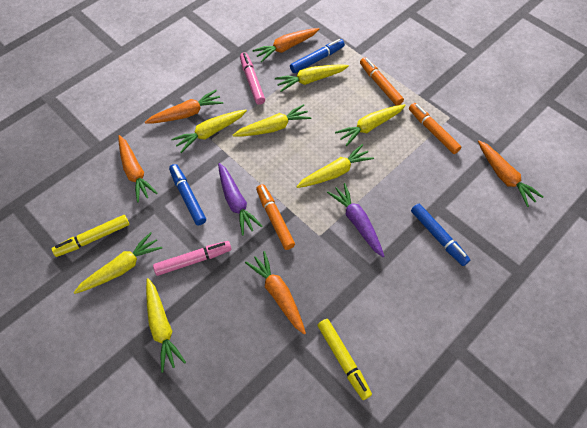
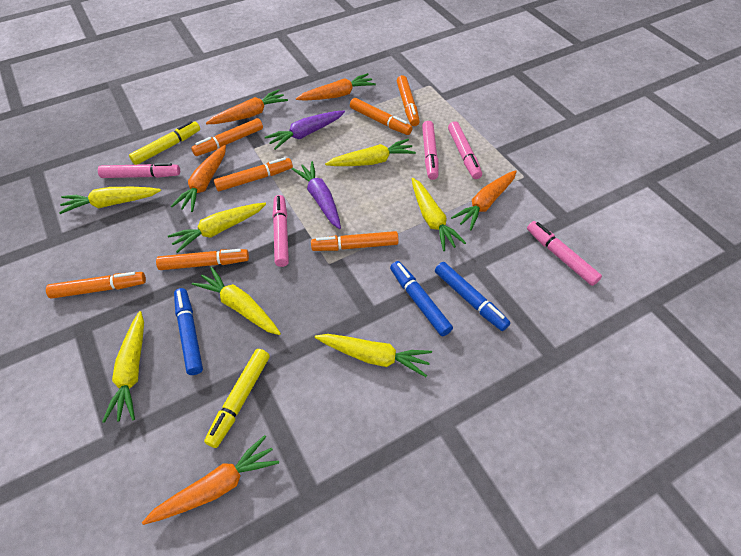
orange marker: [256,184,295,250] [360,57,404,106] [409,103,461,154] = 3 -> [46,272,146,299] [156,249,249,270] [191,118,263,156] [214,157,293,191] [311,231,399,251] [350,98,413,135] [397,75,420,126] = 7
pink marker: [153,241,232,276] [240,52,265,105] = 2 -> [98,163,180,178] [272,195,289,267] [422,121,438,180] [448,121,482,179] [527,221,602,286] = 5

